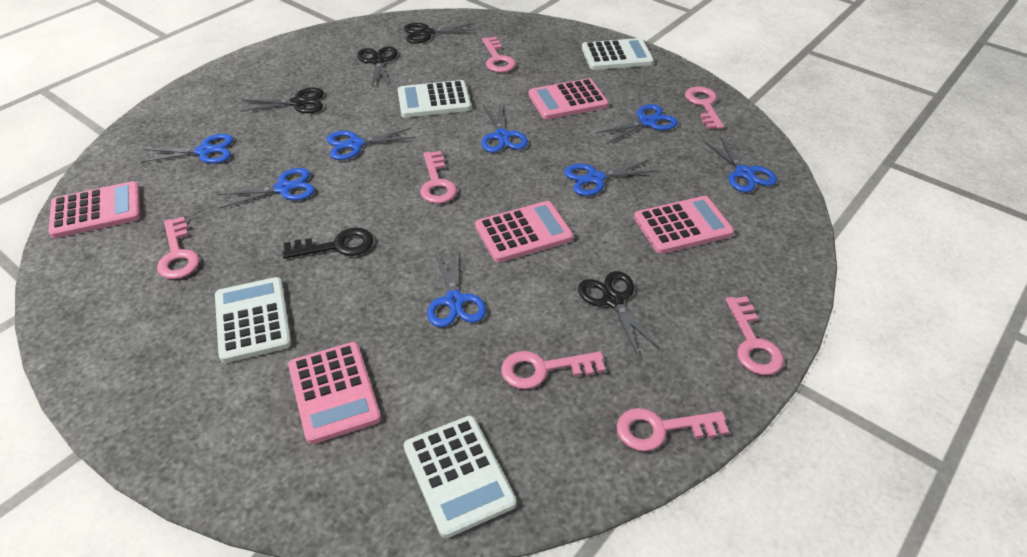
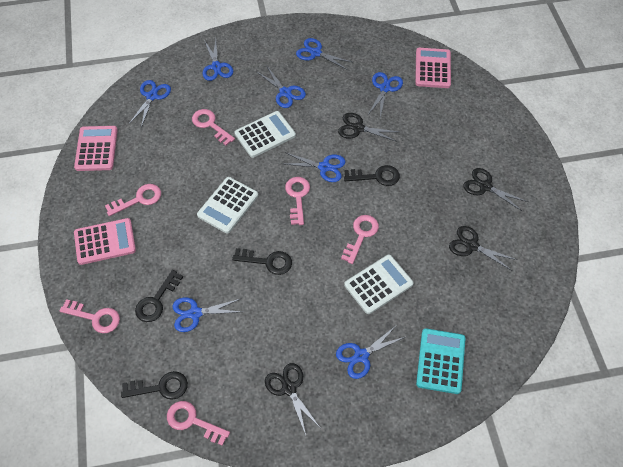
black key: [282,228,373,259] = 1 -> [121,371,188,400] [135,270,183,322] [232,248,292,275] [344,165,400,186] = 4
pink calculator: [48,181,141,238] [288,342,381,444] [475,201,573,263] [529,78,609,119] [634,196,734,254] = 5 -> [74,126,118,171] [74,218,136,265] [415,48,451,88] = 3
pink key: [157,217,200,279] [420,151,457,204] [482,37,516,72] [501,351,605,389] [617,408,729,451] [685,87,724,129] [726,296,784,375] = 7 -> [59,299,120,333] [105,184,161,216] [167,401,230,446] [192,109,235,146] [285,177,310,225] [341,215,379,264] = 6
turquoise calculator: none = 0 -> [416,328,466,394] = 1
white calculator: [215,277,291,363] [398,80,471,118] [404,416,516,538] [582,38,654,70] = 4 -> [197,177,258,233] [235,111,296,158] [344,255,414,314] = 3

